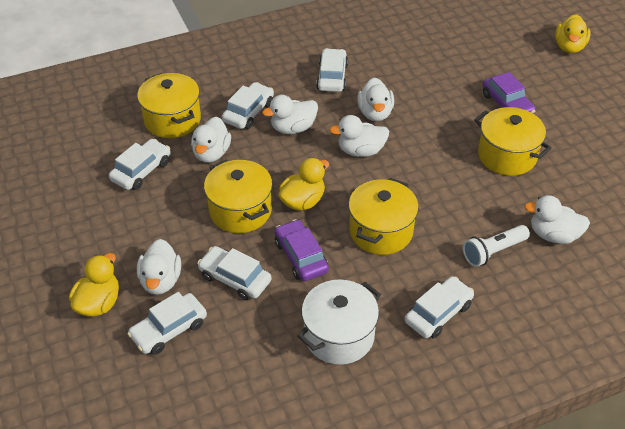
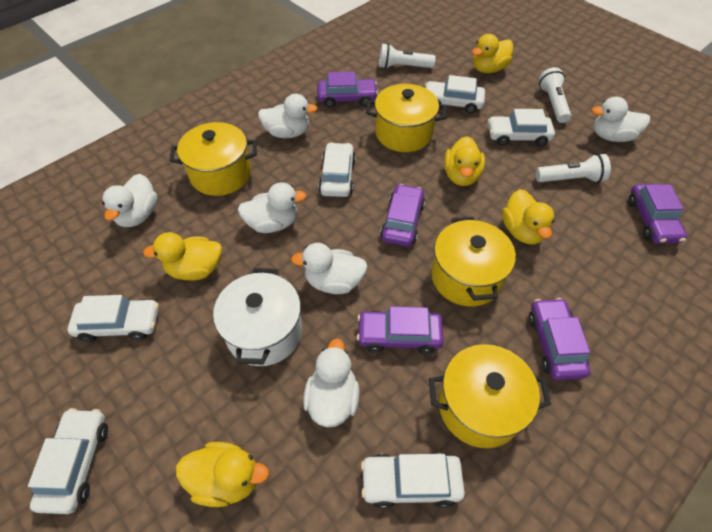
purple car: [275,219,329,281] [482,72,536,114] = 2 -> [317,71,378,108] [357,306,444,354] [380,184,425,247] [529,298,590,380] [628,184,687,244] = 5
white flashlight: [463,225,530,267] = 1 -> [379,43,436,69] [536,154,611,183] [539,67,571,123] = 3
yellow duck: [69,253,119,317] [279,158,329,211] [555,14,590,53] = 3 -> [143,232,222,281] [176,442,269,507] [444,136,485,186] [472,34,513,73] [502,189,554,244] = 5

